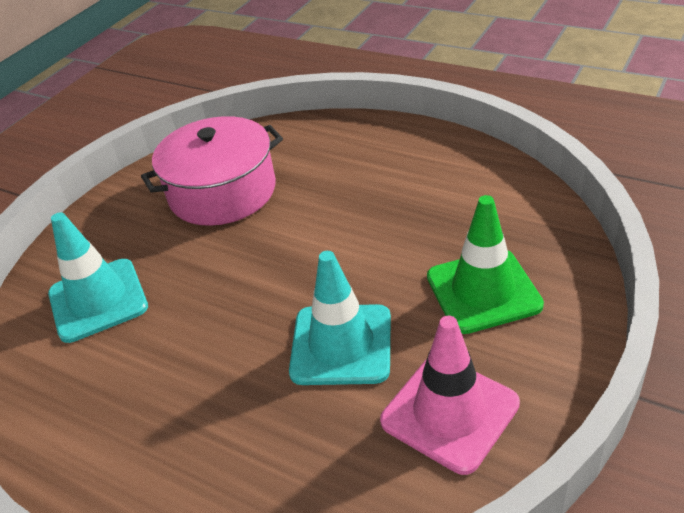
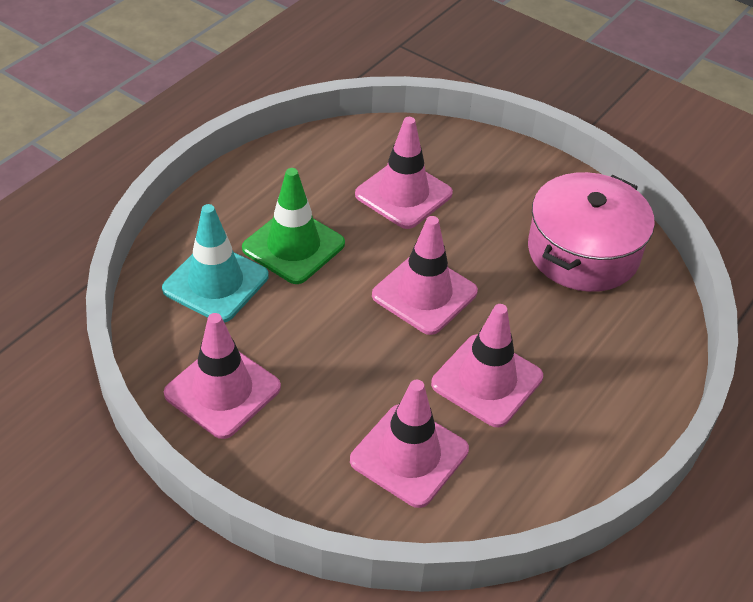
pink traffic cone: [380,316,520,475] = 1 -> [164,313,281,439] [350,380,469,508] [355,117,453,229] [372,216,478,335] [431,304,543,427] = 5
turquoise traffic cone: [48,212,148,343] [289,251,391,385] = 2 -> [162,204,269,323] = 1

